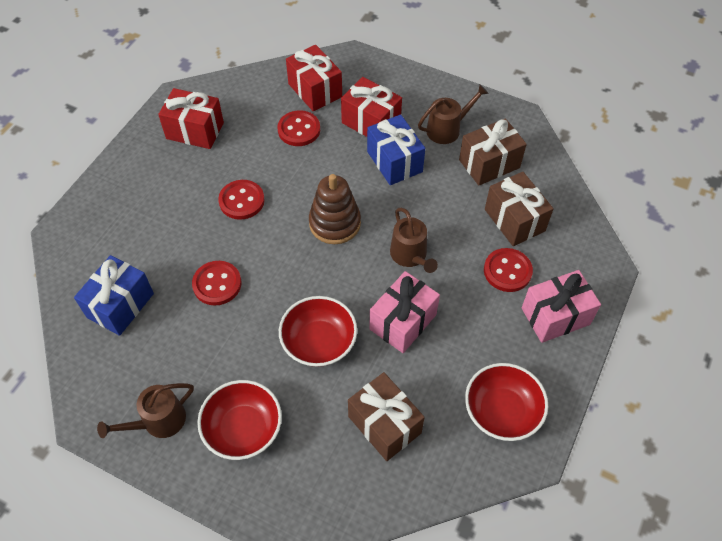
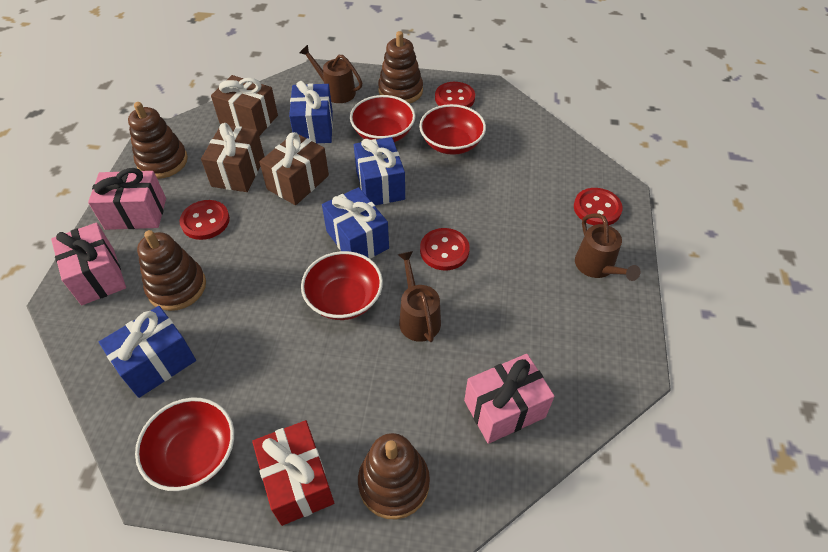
blue gift: [74,255,154,336] [367,114,425,185] = 2 -> [99,306,196,398] [289,81,333,143] [322,187,389,259] [354,137,405,205] = 4
brown stacking toy: [309,174,361,244] = 1 -> [128,102,188,179] [137,230,206,311] [358,433,430,519] [378,31,423,104] = 4
pink gift: [369,271,440,353] [522,270,601,343] = 2 -> [51,223,126,305] [88,168,166,230] [464,354,555,444] = 3
red bowl: [197,380,282,460] [279,296,357,367] [465,363,548,441] = 3 -> [135,398,234,491] [301,251,383,320] [350,95,416,142] [419,104,486,155] = 4
red gift: [158,88,224,149] [286,45,342,111] [341,77,402,137] = 3 -> [252,420,334,526] = 1

